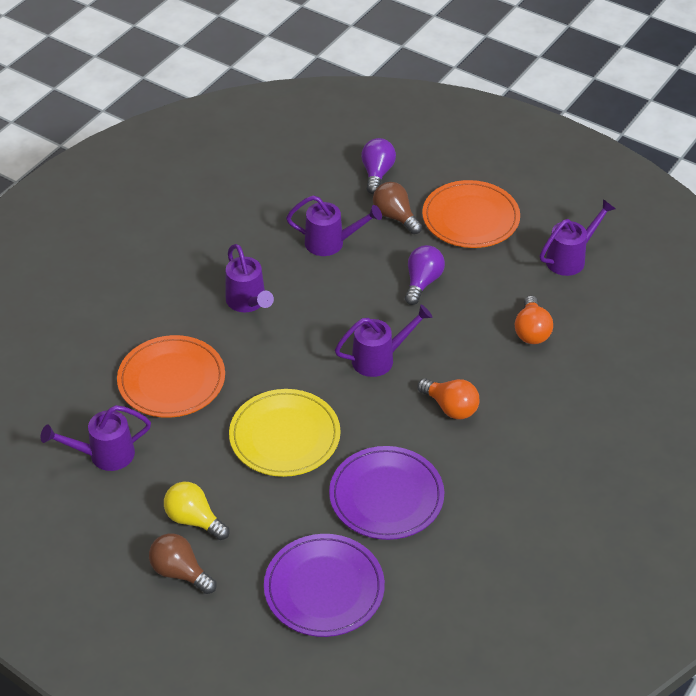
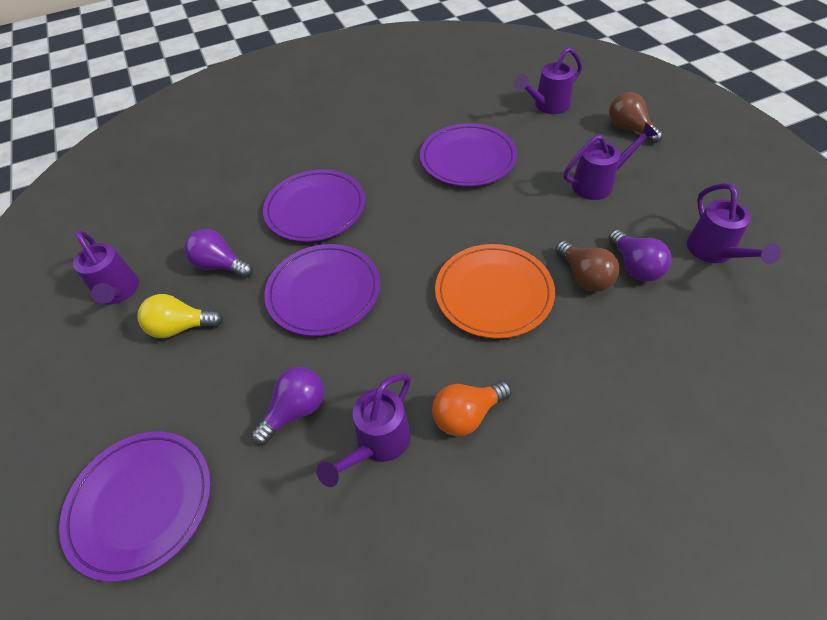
orange light bulb: [418,378,479,419] [515,296,553,344] = 2 -> [432,381,512,436] = 1
orange plate: [117,335,225,418] [422,180,520,248] = 2 -> [435,244,555,339] = 1
purple light bulb: [361,138,396,194] [405,245,445,305] = 2 -> [184,229,253,278] [251,367,324,445] [608,230,672,282] = 3
purple plate: [264,534,385,637] [329,446,444,540] = 2 -> [59,432,211,582] [263,169,365,242] [264,244,380,336] [420,123,517,187] = 4
yellow plate: [229,389,341,477] = 1 -> none = 0

